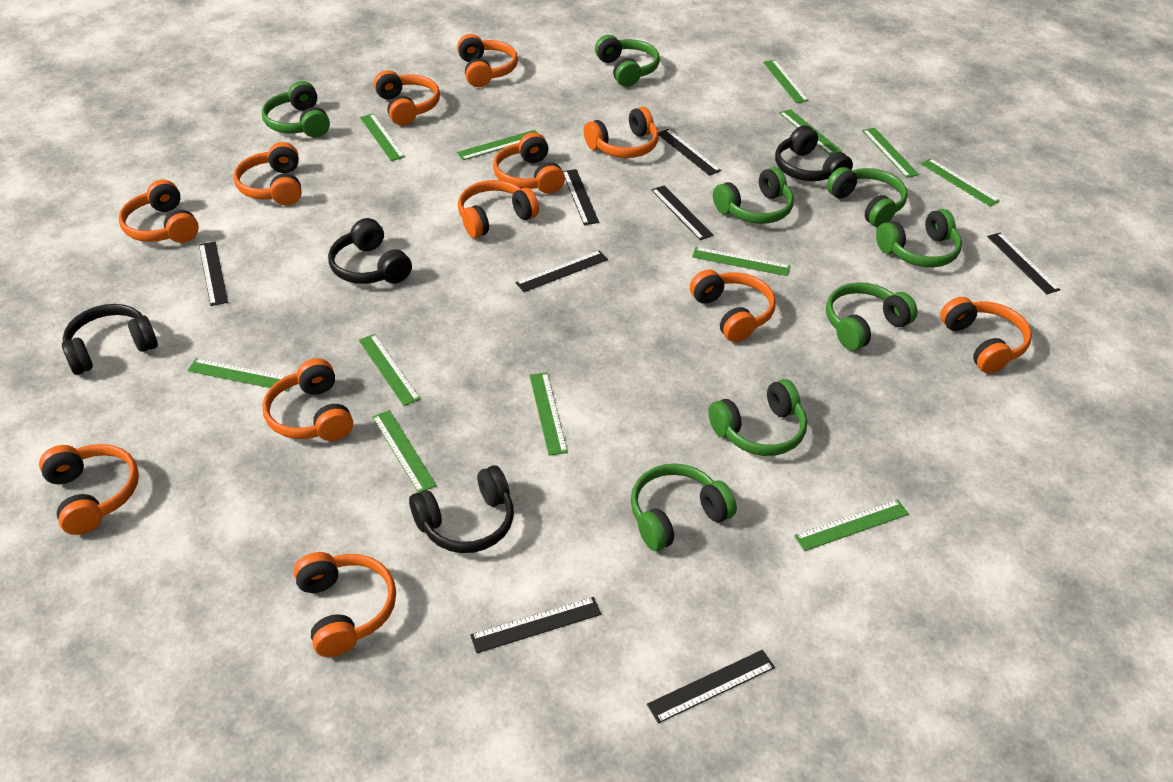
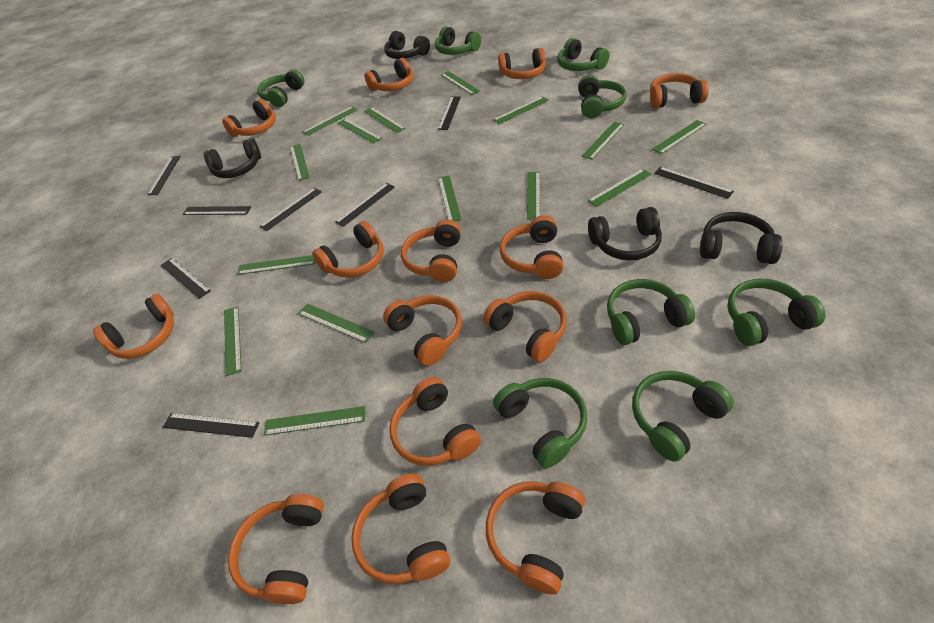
green ruler: [187,358,290,392] [359,334,420,406] [360,114,405,161] [372,410,437,493] [457,130,537,160] [529,372,568,456] [692,247,791,276] [763,60,809,103] [779,109,842,155] [794,499,909,551] [862,128,919,178] [921,158,1000,207] = 12 -> [224,306,242,376] [237,255,316,275] [264,406,365,436] [290,144,310,181] [298,304,375,343] [303,107,358,136] [338,118,382,143] [364,107,406,133] [438,175,462,222] [441,71,480,95] [493,96,549,124] [527,172,540,220] [582,122,625,160] [588,169,652,207] [652,120,707,154] = 15
orange headphones: [39,444,139,535] [118,180,199,243] [233,142,302,205] [262,358,353,441] [293,552,396,657] [374,70,440,125] [457,34,518,87] [458,180,539,238] [493,132,565,194] [584,107,659,158] [690,269,776,342] [940,297,1032,373] = 12 -> [93,294,174,359] [222,99,276,137] [228,494,324,604] [313,221,384,278] [351,474,450,584] [365,58,414,91] [383,295,462,366] [390,377,481,466] [401,220,461,282] [483,291,567,362] [486,481,585,595] [498,48,546,79] [500,216,563,279] [650,73,709,108] = 14

